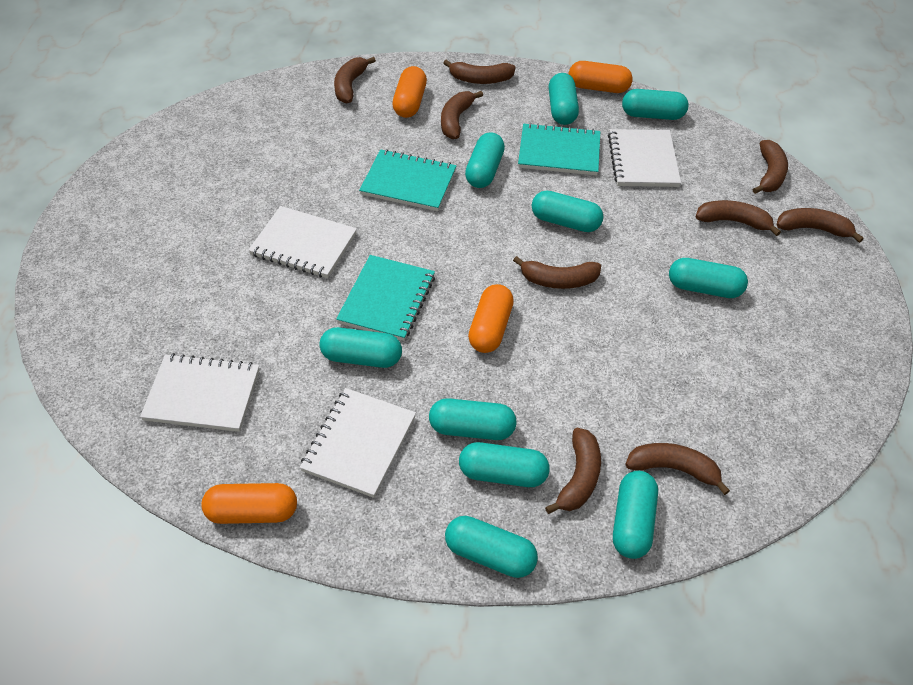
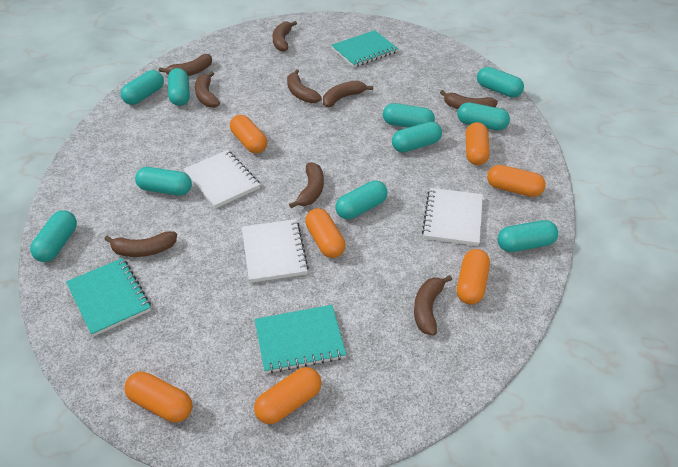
orange capsule: [201,483,297,524] [392,66,427,118] [468,284,514,353] [569,61,633,93] = 4 -> [124,372,193,423] [230,115,267,154] [254,367,322,424] [305,208,345,258] [457,249,490,305] [466,122,490,165] [487,165,546,197] = 7
white notebook: [140,353,259,432] [248,206,357,278] [300,388,416,498] [608,129,681,187] = 4 -> [183,150,260,209] [242,219,309,283] [422,188,483,246] = 3

